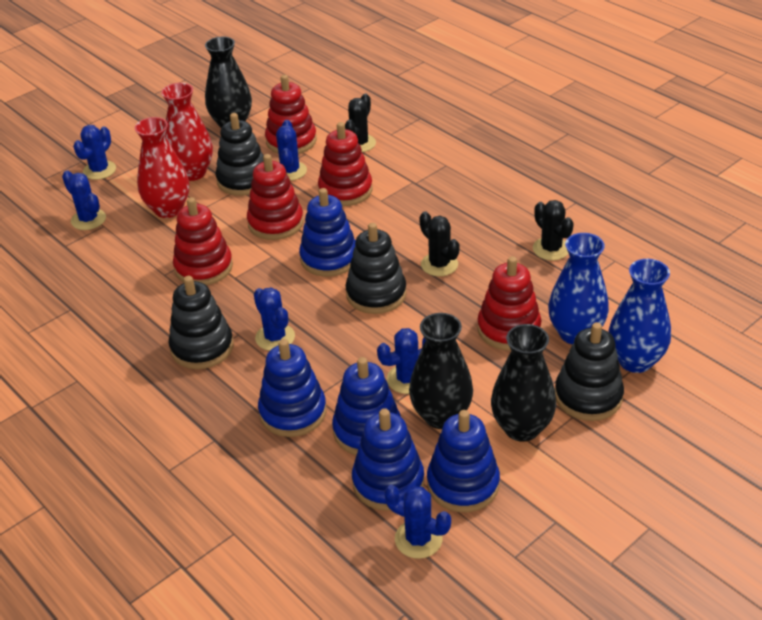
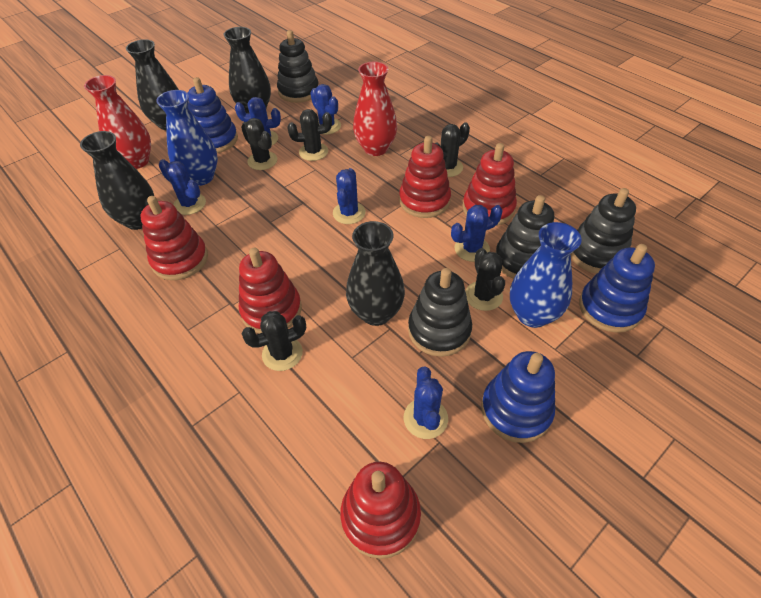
black cactus: [345,93,376,152] [419,211,460,276] [533,200,574,260] = 3 -> [241,118,277,170] [242,311,306,371] [287,109,332,161] [434,122,470,177] [465,248,505,311] = 5
black vase: [205,37,252,128] [409,313,473,429] [491,324,556,442] = 3 -> [80,131,154,230] [126,39,179,130] [224,27,271,113] [346,221,405,326] = 4
blue stacking toy: [258,339,326,437] [299,188,356,277] [332,357,401,455] [352,408,424,511] [427,410,500,512] = 5 -> [188,77,238,153] [481,351,555,443] [579,244,655,333] = 3

